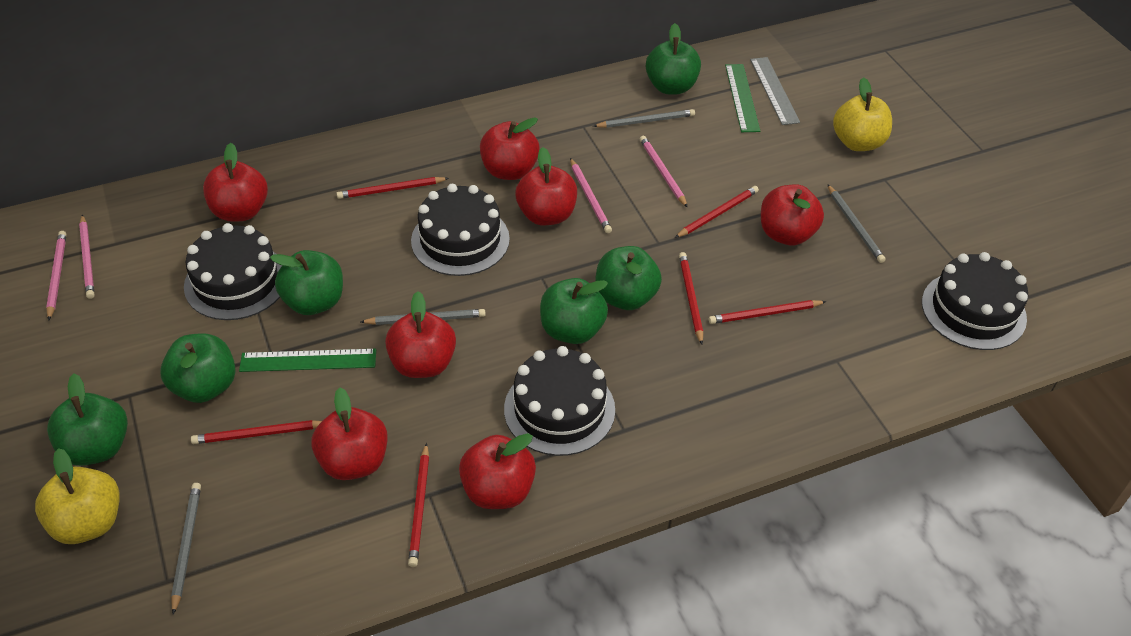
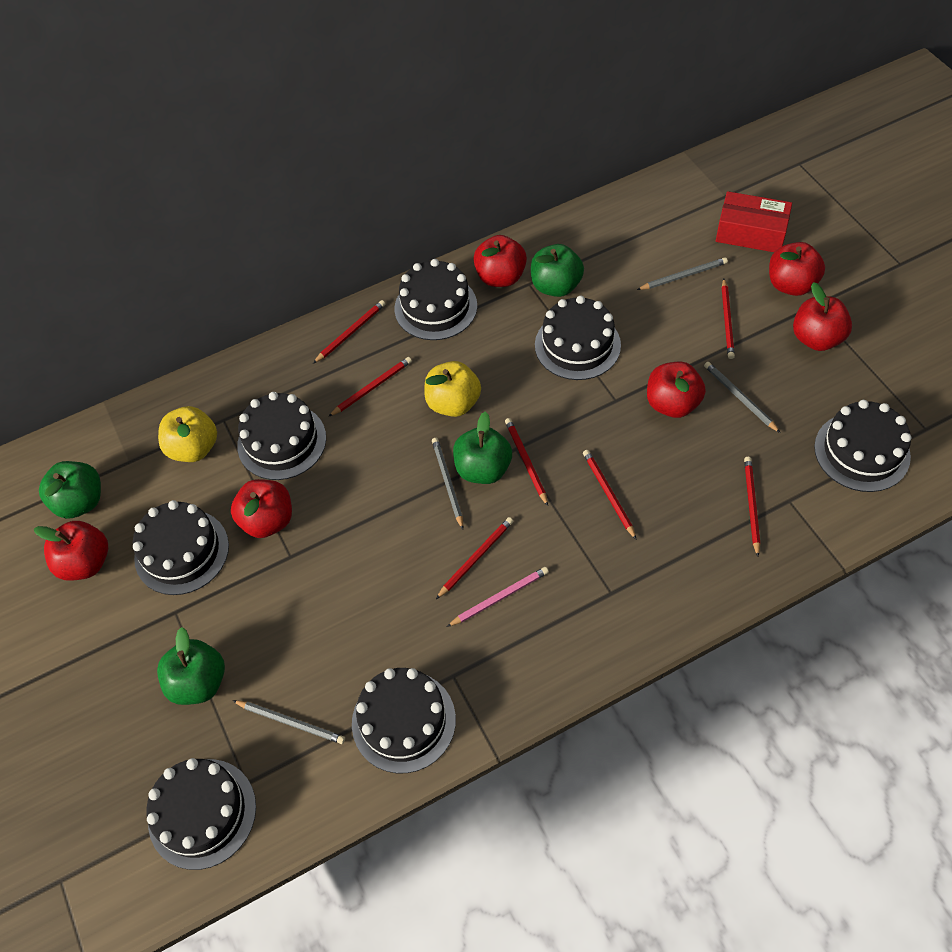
black cake: [184,223,282,320] [411,184,510,276] [504,346,615,456] [922,252,1028,350] = 4 -> [133,500,229,595] [146,758,256,870] [237,392,326,480] [352,668,456,773] [394,259,477,340] [535,296,621,380] [814,400,911,492] = 7
green apple: [47,374,128,466] [160,333,236,403] [270,250,343,315] [540,278,608,344] [595,246,662,310] [646,23,701,95] = 6 -> [39,461,101,519] [157,627,225,705] [453,412,512,484] [531,244,584,297] = 4
green ruler: [239,349,376,372] [725,64,760,132] = 2 -> none = 0
grey ruler: [750,57,800,125] = 1 -> none = 0
pink pencil: [46,231,66,321] [79,214,94,299] [570,158,612,233] [640,136,688,208] = 4 -> [447,567,549,627] = 1
red apple: [203,143,268,222] [311,388,387,480] [385,291,456,378] [459,433,536,509] [480,117,540,180] [516,147,577,225] [761,184,824,246] = 7 -> [34,521,108,581] [231,479,292,538] [474,235,527,287] [647,362,706,418] [769,242,825,296] [793,282,852,351] = 6
red box: none = 0 -> [716,191,792,252] = 1
red pencil: [191,420,322,444] [336,177,449,199] [408,443,429,567] [675,186,759,238] [679,252,703,345] [709,300,827,324] = 6 -> [313,300,385,364] [328,357,412,417] [436,517,513,599] [505,418,548,506] [583,450,636,539] [722,279,735,359] [744,457,760,557] = 7

